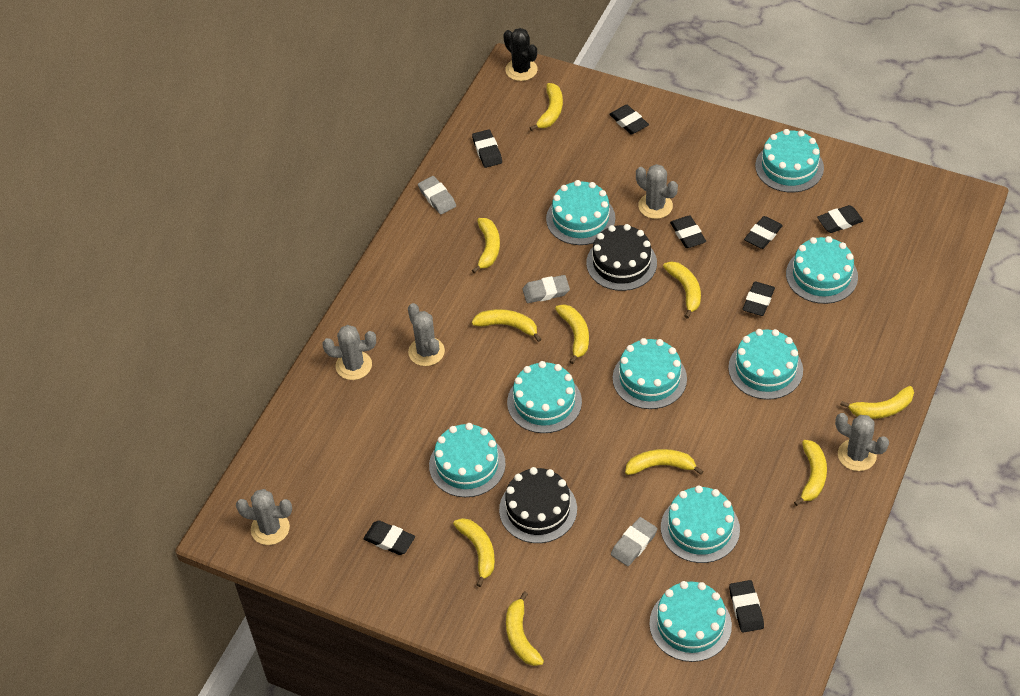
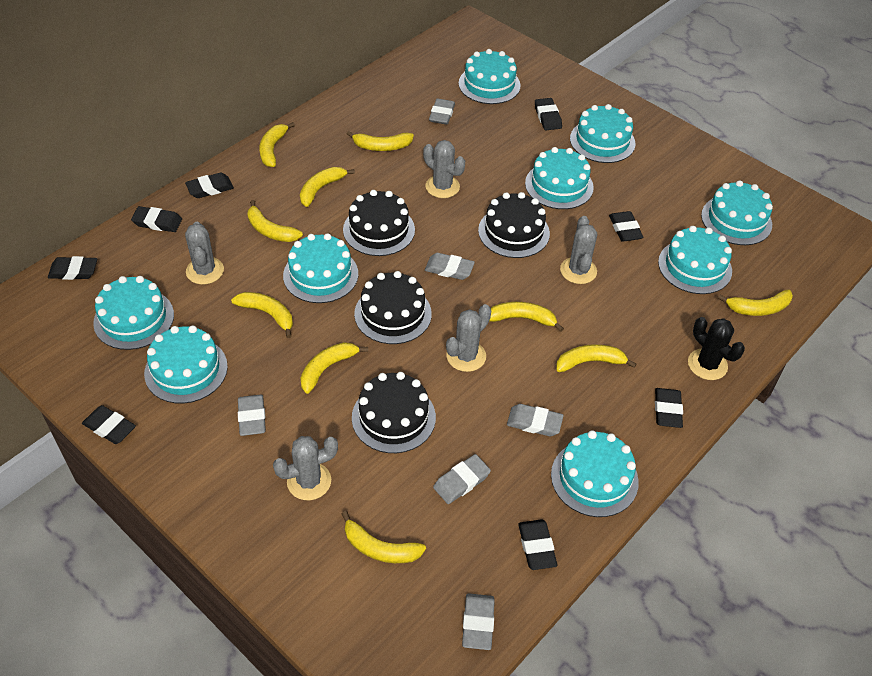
black cake: [499,467,577,543] [586,224,657,291] = 2 -> [343,190,415,256] [352,372,436,453] [354,271,432,344] [478,192,550,258] = 4
grey eraser: [418,176,456,214] [522,275,570,303] [611,517,658,566] = 3 -> [238,395,266,436] [425,253,475,280] [429,99,455,125] [433,454,491,504] [462,593,495,650] [507,404,564,436] = 6

